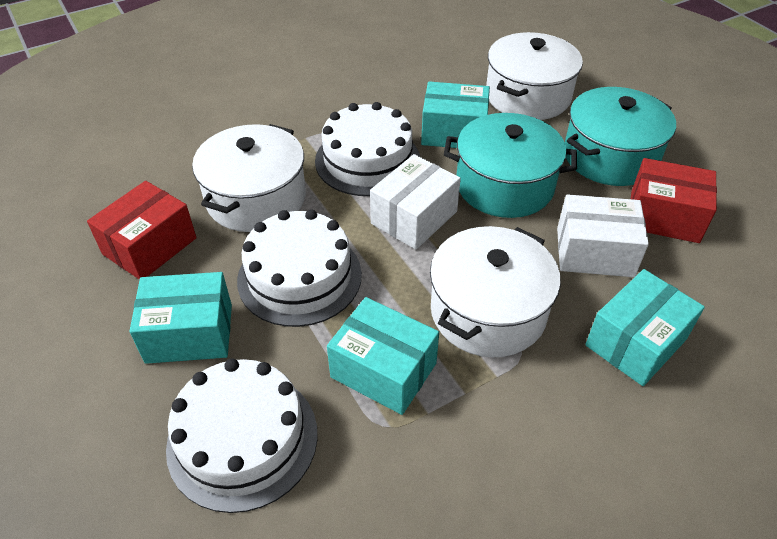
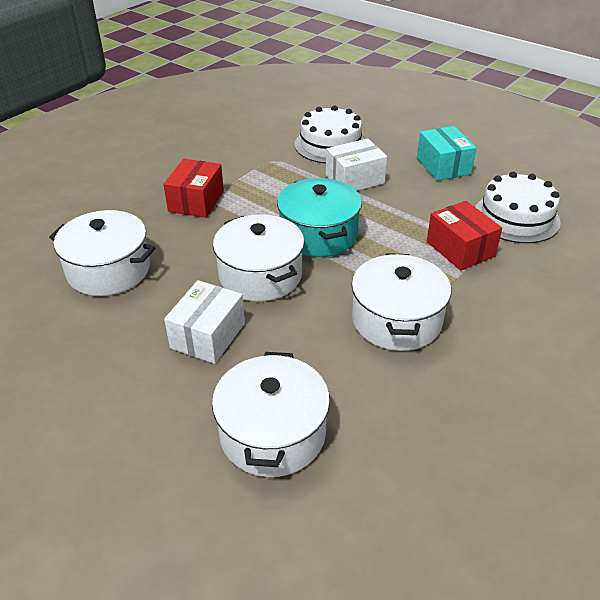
turquoise box: [129,272,232,364] [327,297,439,415] [421,81,490,148] [585,269,705,386] = 4 -> [417,126,476,181] = 1
turquoise pot: [444,113,577,218] [565,87,676,186] = 2 -> [277,178,362,257] = 1
white cake: [166,358,318,513] [237,210,362,327] [315,102,420,196] = 3 -> [295,105,365,164] [475,172,561,243] = 2
white pot: [192,124,306,232] [430,226,561,357] [486,32,583,120] = 3 -> [49,210,155,296] [212,352,330,477] [213,214,304,302] [352,253,451,351] = 4

